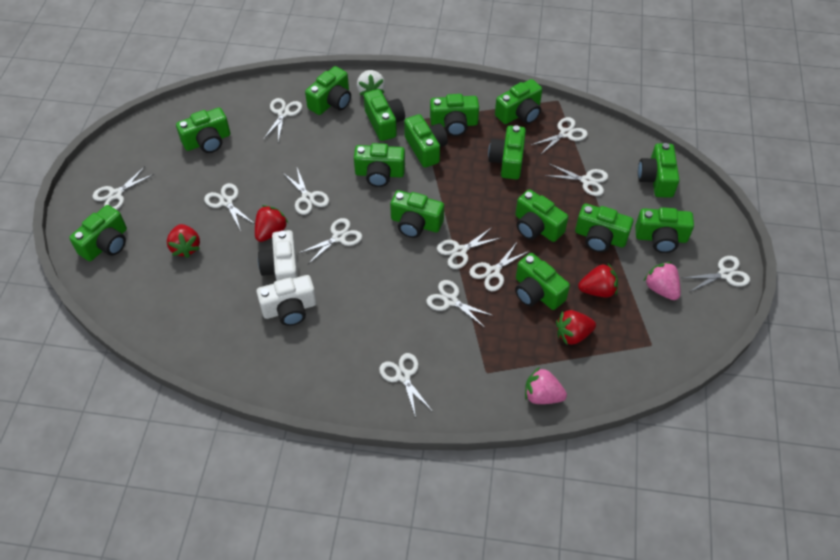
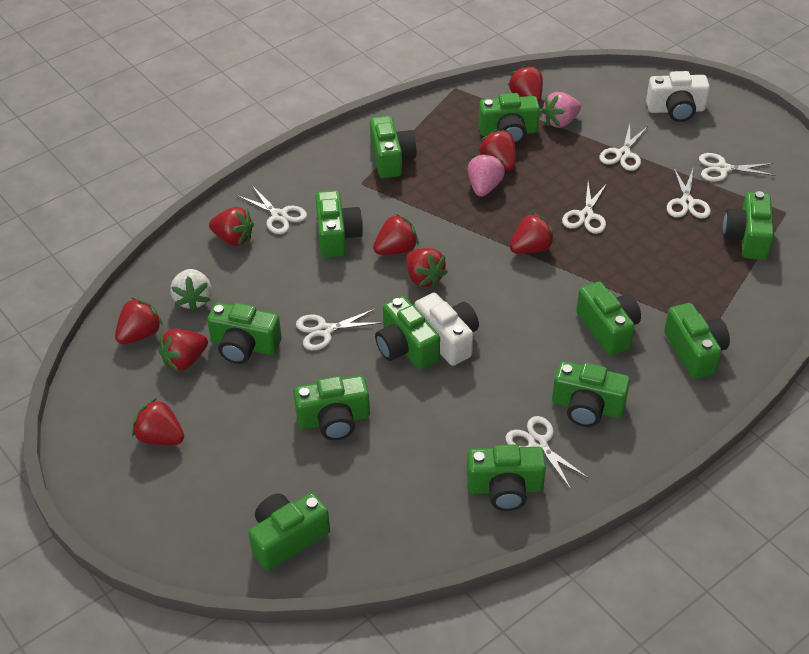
green camera: [69,205,127,261] [176,108,230,153] [305,66,351,115] [354,143,405,187] [364,89,405,141] [390,190,444,238] [404,114,448,168] [430,94,479,136] [488,125,526,179] [495,79,542,124] [515,189,568,242] [515,253,570,310] [575,203,633,252] [635,207,694,253] [638,143,679,198] = 15 -> [207,302,282,364] [248,493,330,571] [293,375,370,440] [315,190,363,258] [370,116,416,178] [375,296,440,370] [467,444,546,511] [478,93,540,144] [552,361,630,427] [576,282,641,356] [664,303,730,379] [723,191,774,260] = 12
red strawberry: [167,224,200,258] [255,205,288,242] [556,310,596,345] [578,264,618,297] = 4 -> [115,298,163,344] [132,398,184,445] [159,329,208,371] [209,207,254,246] [373,214,419,255] [406,248,448,288] [478,129,516,171] [508,65,543,103] [509,213,555,254] = 9
white scissors: [92,167,154,210] [204,183,255,231] [263,98,302,142] [282,168,329,215] [299,218,362,264] [379,353,433,418] [426,280,494,328] [437,227,500,269] [469,241,529,291] [531,117,588,155] [545,164,608,196] [683,256,750,292] = 12 -> [237,187,307,234] [296,308,381,350] [506,416,589,489] [562,183,607,234] [599,124,648,171] [667,168,711,218] [699,153,776,182] = 7

